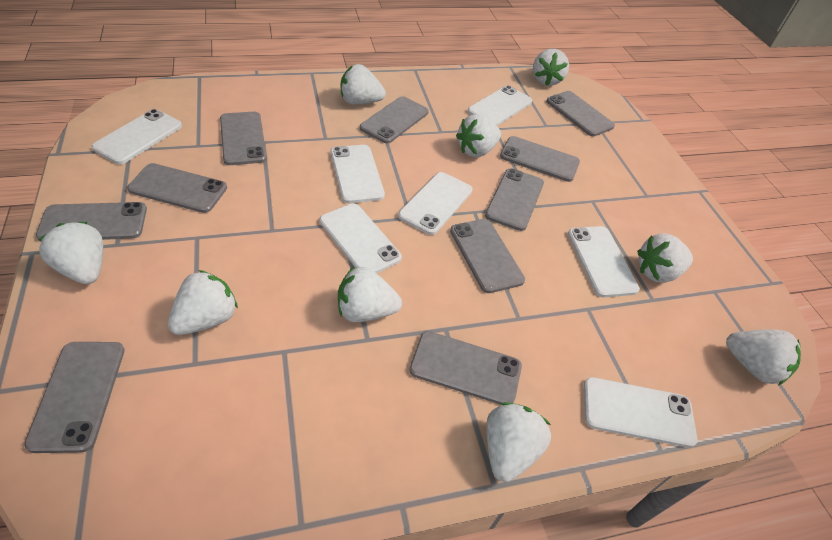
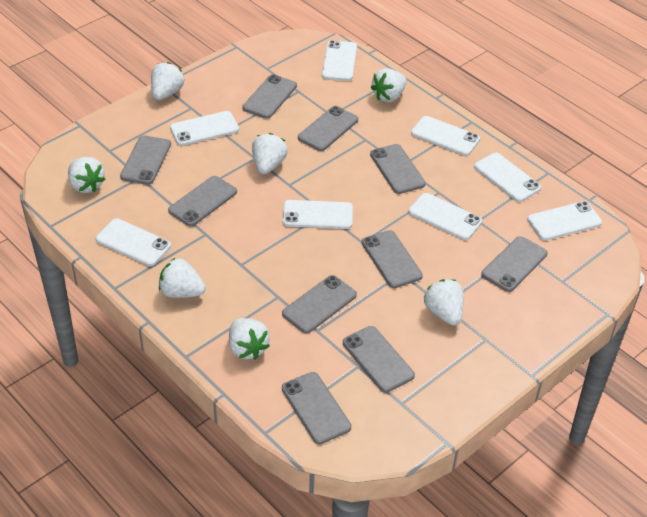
white phone: [92,109,182,164] [320,204,402,273] [331,145,385,203] [398,172,473,235] [468,85,532,126] [568,226,640,297] [584,377,697,448] = 7 -> [96,218,171,266] [170,111,239,146] [282,200,353,229] [322,40,357,81] [408,193,482,240] [411,116,480,156] [474,153,541,202] [527,201,602,241] = 8
white strawberry: [38,222,103,284] [168,270,238,335] [338,267,402,322] [341,64,386,105] [456,114,501,157] [486,402,551,482] [533,49,569,86] [637,234,693,283] [726,330,801,386] = 9 -> [68,157,105,193] [151,62,185,100] [159,258,206,298] [229,318,270,360] [252,133,288,174] [370,68,407,102] [423,279,464,325] = 7

